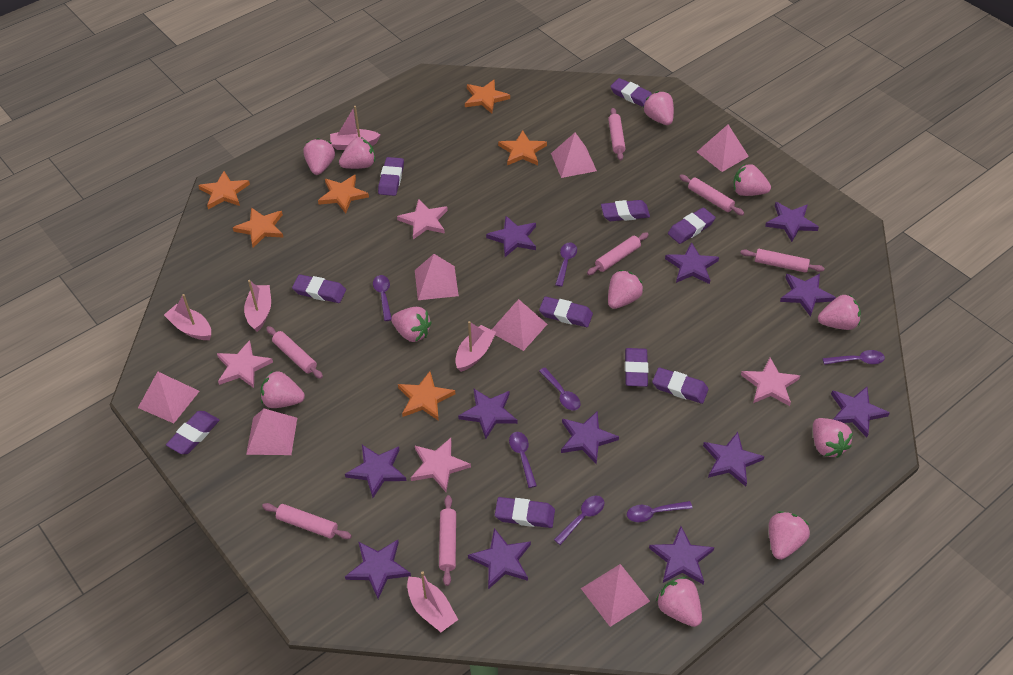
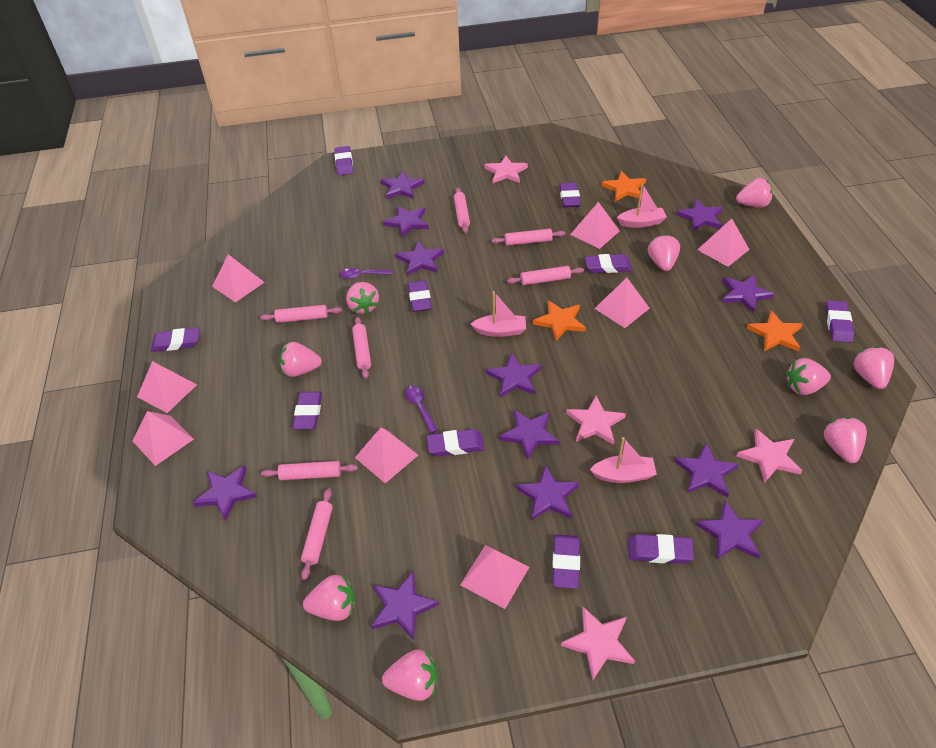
orange star: [198,171,250,209] [233,207,284,248] [318,174,369,213] [398,371,455,421] [465,79,510,113] [498,130,547,165] = 6 -> [533,300,586,341] [602,171,646,201] [747,311,803,351] = 3
pink boat: [164,294,211,340] [244,280,271,332] [330,106,381,150] [407,571,458,632] [455,321,496,372] = 5 -> [471,291,526,337] [590,437,657,483] [617,183,667,228] = 3
pink pyramid: [138,372,200,423] [246,409,297,455] [415,254,459,300] [492,299,547,351] [551,132,597,178] [581,564,650,627] [697,125,749,172] = 7 -> [133,411,194,466] [137,361,197,413] [212,254,264,302] [355,427,418,483] [460,545,529,609] [570,202,620,249] [594,278,650,328] [697,219,750,267] = 8
pink strawberry: [261,371,305,408] [303,138,335,175] [339,137,375,169] [391,307,432,342] [608,270,643,309] [643,91,674,125] [656,577,702,627] [733,164,771,196] [769,511,810,560] [813,418,853,458] [818,294,861,330] = 11 -> [279,342,322,377] [303,574,355,621] [346,282,379,314] [382,649,438,701] [648,234,680,271] [736,178,772,208] [786,358,831,395] [823,417,867,463] [853,346,894,389] = 9
purple spoon: [373,275,391,321] [509,432,537,488] [539,368,581,410] [554,496,604,545] [555,243,577,287] [627,501,692,522] [822,350,885,365] = 7 -> [340,268,393,279] [405,386,438,433] = 2

